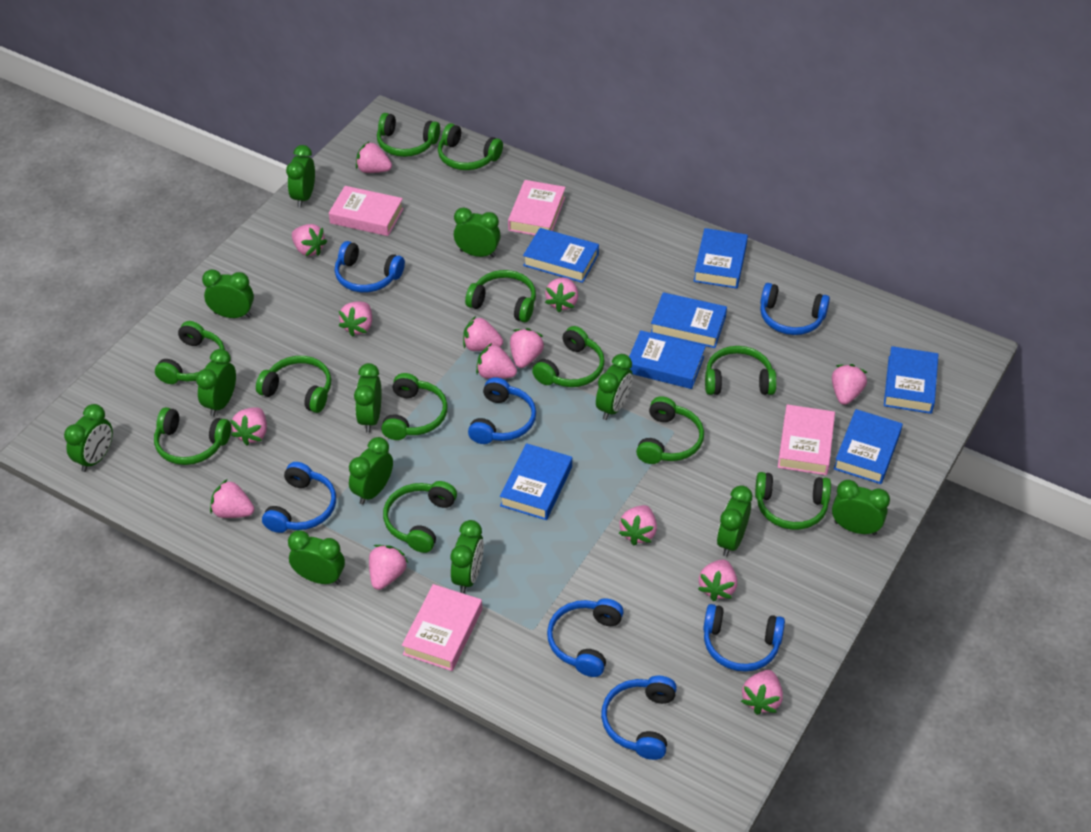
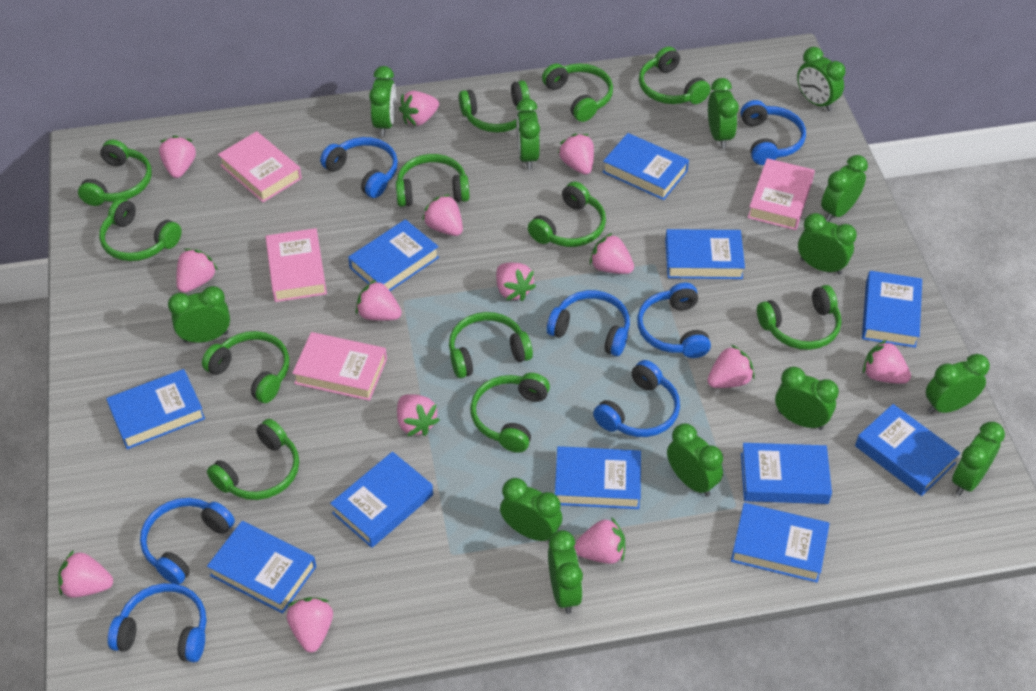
blue book: [500,443,572,520] [523,228,599,283] [629,330,705,389] [650,292,727,348] [693,228,748,289] [834,409,903,484] [884,346,938,414] = 7 -> [106,369,205,449] [207,521,316,614] [330,452,433,548] [348,219,439,291] [555,446,641,509] [603,133,689,200] [665,229,745,279] [731,503,830,583] [741,443,832,504] [855,404,960,496] [862,271,922,348] = 11
green clock: [64,404,113,472] [196,349,236,417] [202,269,254,318] [286,145,315,208] [288,530,345,584] [349,437,393,505] [354,363,381,433] [451,520,484,593] [454,207,501,258] [596,354,633,420] [717,485,752,556] [832,480,890,535] = 12 -> [168,286,230,343] [369,66,396,136] [500,478,562,541] [516,98,540,169] [548,530,583,614] [667,423,723,497] [708,78,739,148] [775,367,839,430] [797,47,845,112] [798,213,857,275] [821,155,868,222] [926,354,990,414] [952,422,1005,496] = 13

